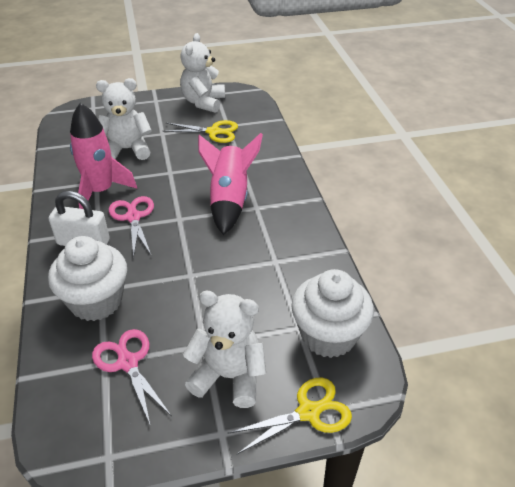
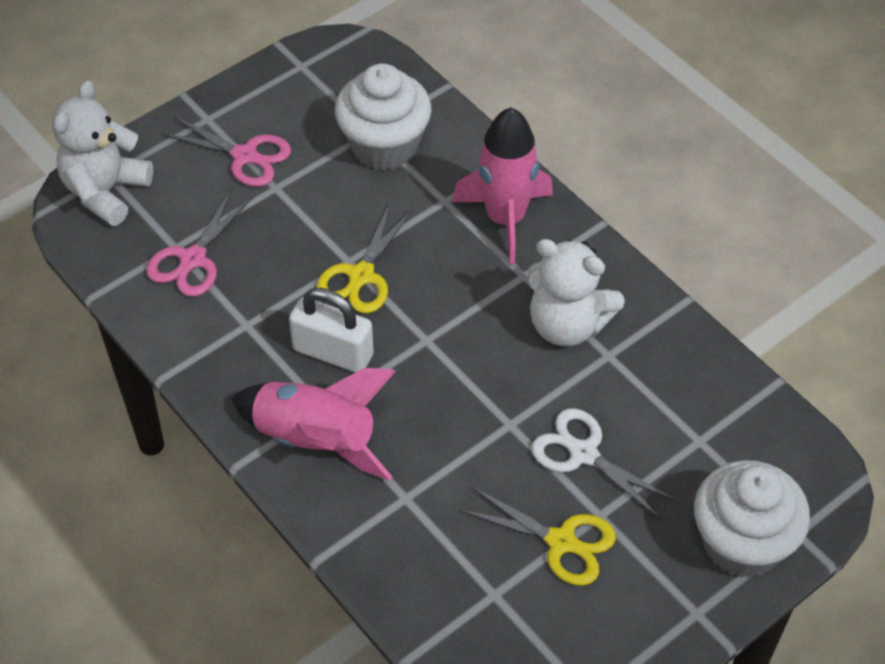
white scissors: none = 0 -> [531,408,677,520] = 1
white teddy bear: [96,78,152,160] [180,33,225,113] [183,291,266,408] = 3 -> [52,80,153,226] [528,239,625,346] = 2

